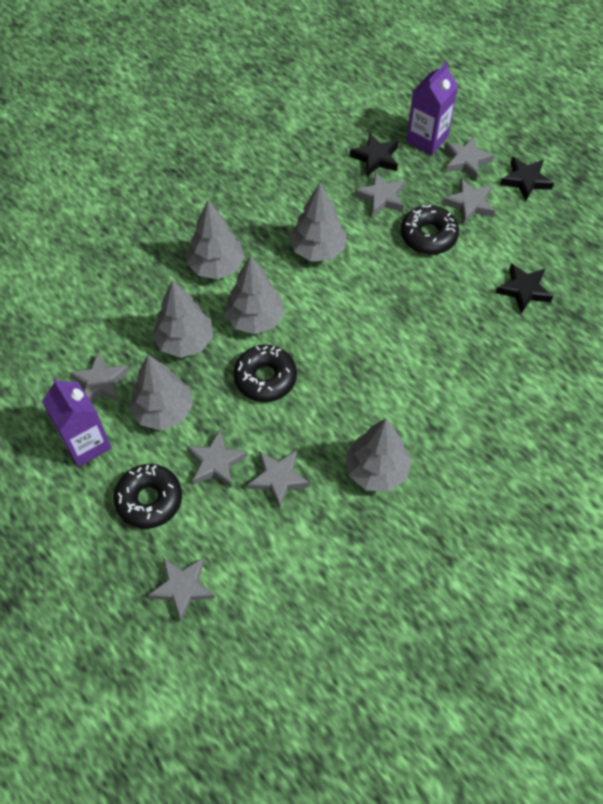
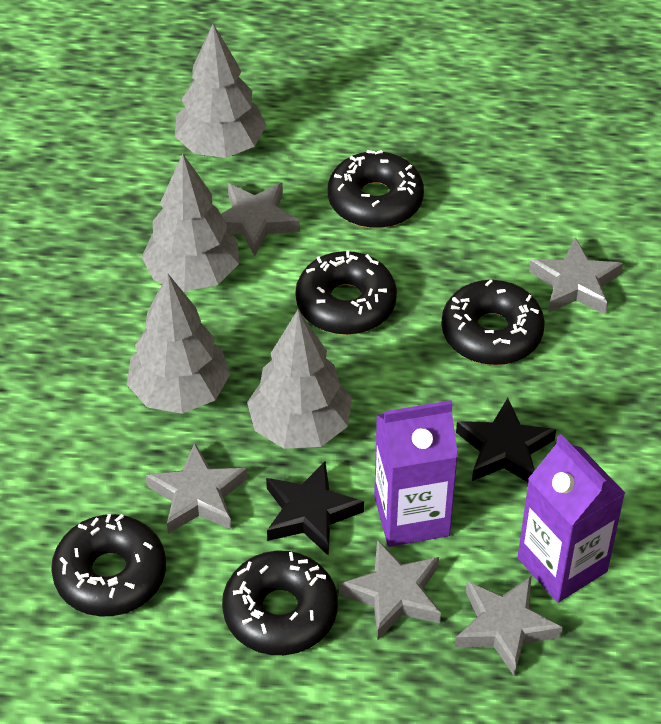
black donut: [113,464,182,529] [233,345,297,402] [401,205,459,255] = 3 -> [51,514,166,616] [222,551,338,655] [295,250,397,335] [328,150,424,228] [441,279,545,365] = 5
black star: [350,132,399,176] [496,263,553,314] [500,157,554,201] = 3 -> [266,462,364,556] [456,398,556,482] = 2
grey star: [70,352,129,402] [148,558,215,621] [186,430,248,488] [247,450,310,509] [355,171,405,217] [443,178,495,225] [444,136,495,180] = 7 -> [145,443,247,534] [221,183,300,256] [339,540,441,640] [455,576,563,677] [529,237,623,315] = 5
grey tree: [129,355,193,431] [152,280,213,358] [187,201,245,279] [225,256,285,334] [289,183,347,261] [346,419,411,492] = 6 -> [127,274,230,414] [142,153,239,291] [175,24,267,158] [247,310,352,449] = 4

